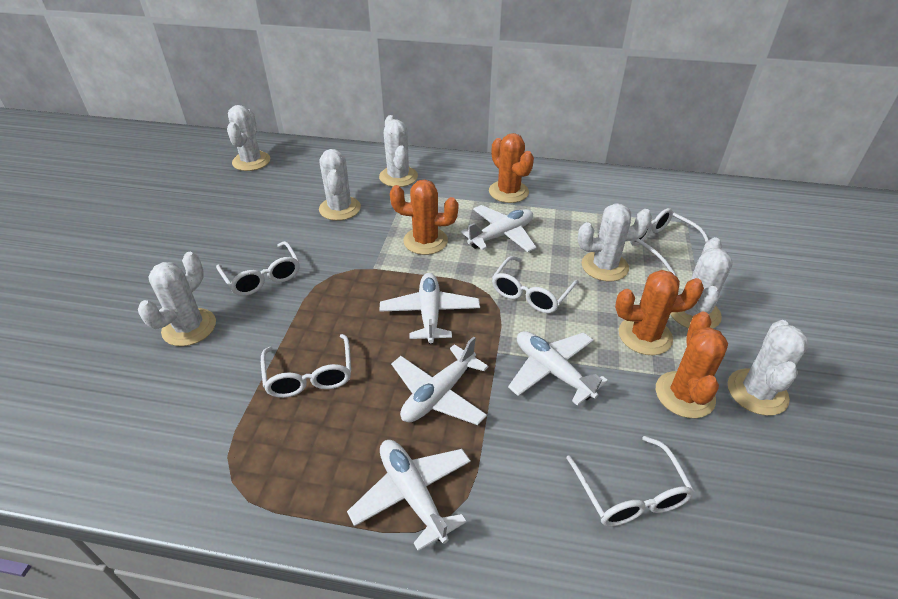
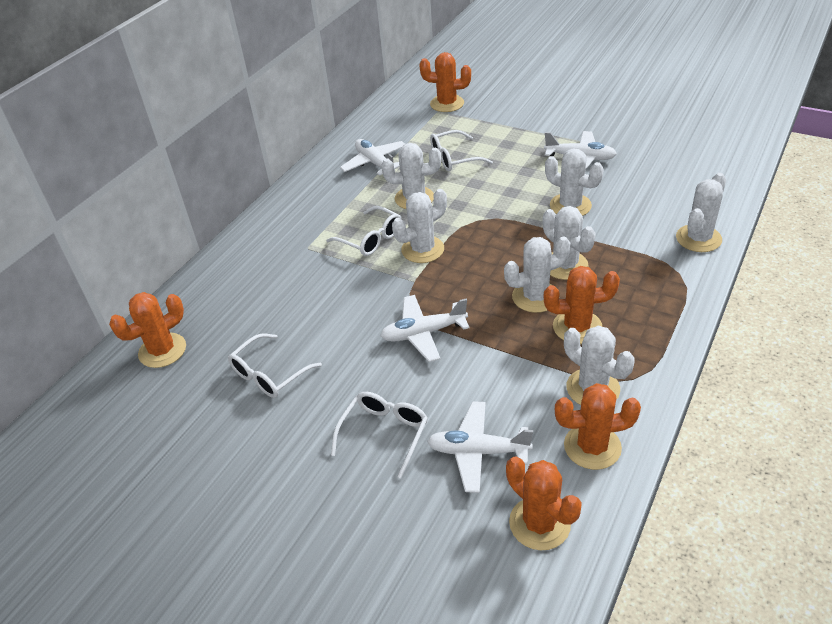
orange cactus: [390,179,458,255] [489,133,534,203] [615,270,704,355] [656,311,728,418] = 4 -> [109,292,186,368] [419,52,471,112] [506,457,582,550] [544,266,620,344] [555,383,641,470] = 5
white glasses: [216,241,300,296] [261,334,351,398] [492,256,579,313] [566,436,695,527] [630,208,709,275] = 5 -> [228,334,322,398] [326,206,401,256] [331,392,428,479] [430,130,493,171] = 4
white plane: [347,440,471,551] [379,273,480,344] [391,336,489,425] [461,205,536,252] [508,331,608,406] = 5 -> [340,139,405,176] [380,295,470,362] [427,401,533,493] [544,131,617,170] = 4

